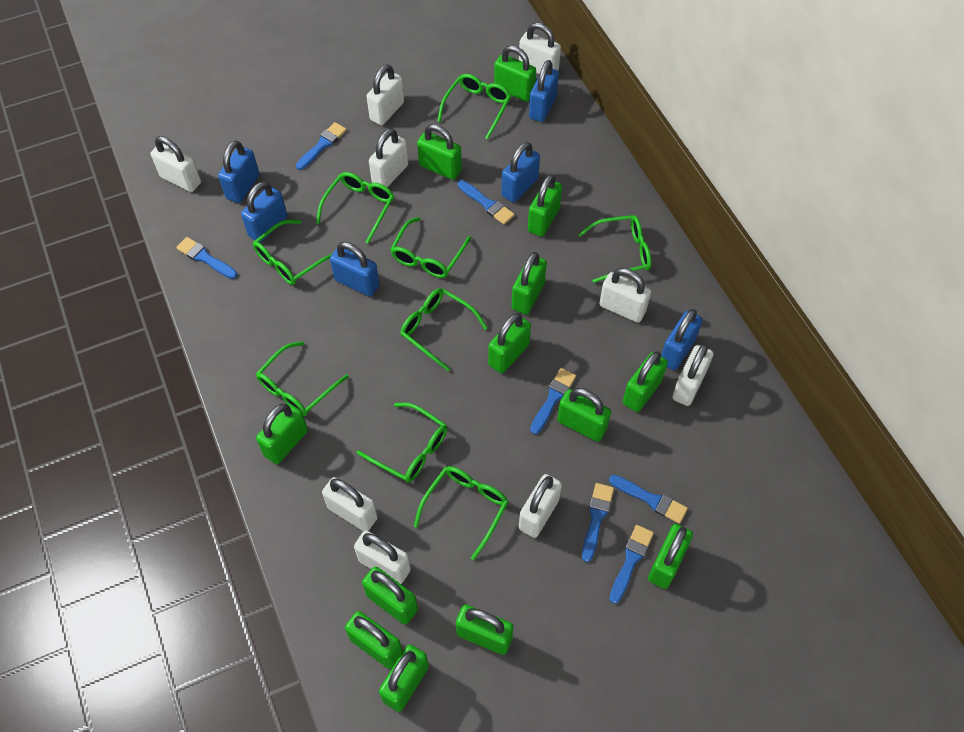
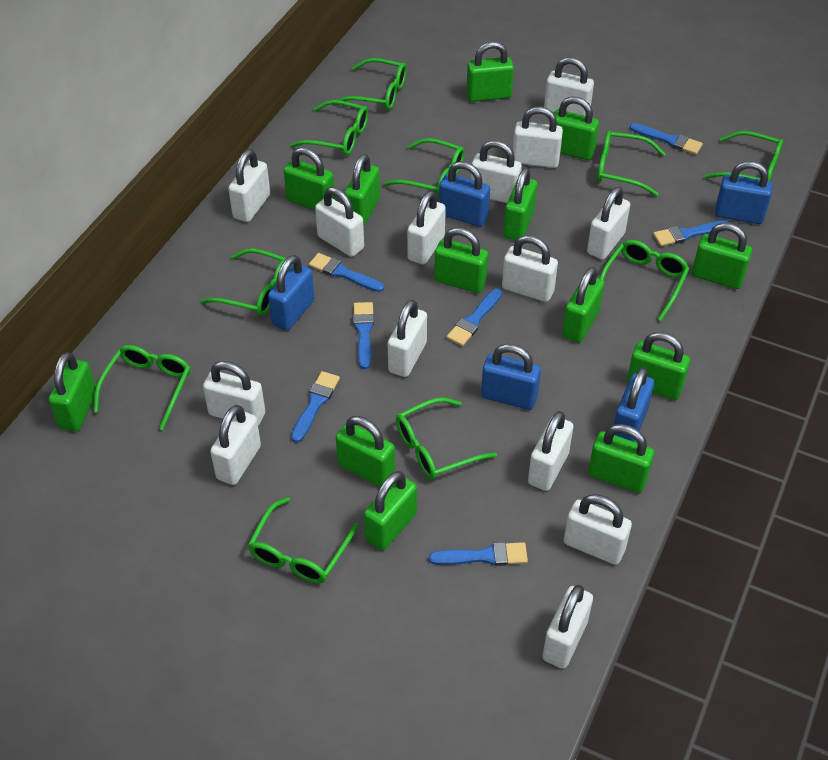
blue padlock: [218,141,259,203] [241,182,287,243] [330,242,379,296] [501,142,540,203] [529,60,559,122] [661,309,703,370] = 6 -> [268,255,315,331] [439,161,490,227] [481,344,541,410] [614,367,654,442] [715,161,773,224] = 5
green glasses: [253,219,332,285] [256,341,349,416] [316,172,394,244] [357,403,447,483] [390,217,471,278] [400,288,487,371] [414,466,508,560] [437,74,511,140] [578,215,652,283] = 9 -> [93,345,191,430] [201,248,291,316] [248,497,359,584] [291,100,369,155] [337,58,407,110] [383,138,465,197] [396,397,497,479] [597,131,665,196] [600,240,689,321] [705,131,783,181] = 10
white padlock: [151,136,201,192] [322,477,378,531] [354,531,411,584] [367,64,404,125] [369,128,409,187] [519,23,561,74] [519,474,562,538] [599,268,651,323] [672,344,713,406] = 9 -> [203,361,265,426] [210,405,261,485] [228,149,270,222] [315,187,364,257] [388,300,427,377] [407,191,446,265] [471,140,522,203] [502,235,558,302] [513,107,563,168] [528,411,574,491] [542,585,593,669] [544,57,594,116] [564,494,632,565] [587,187,630,260] = 14

